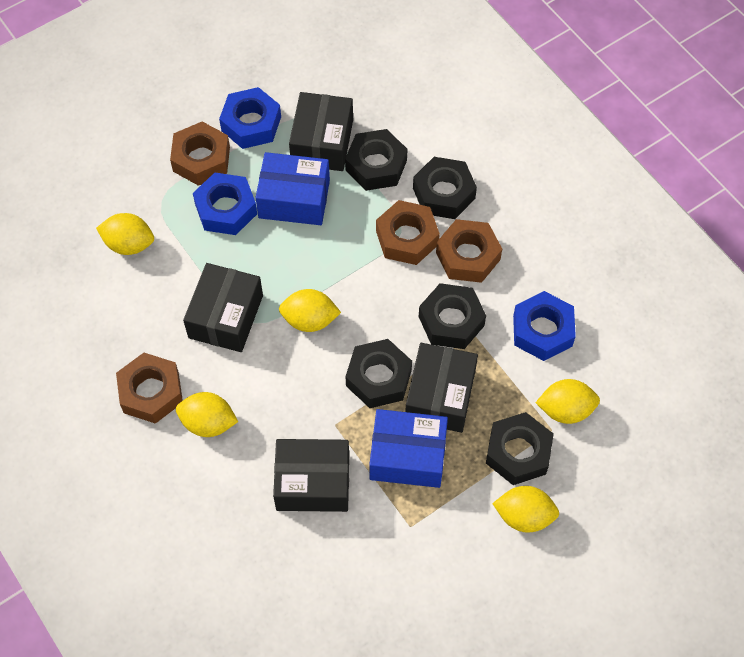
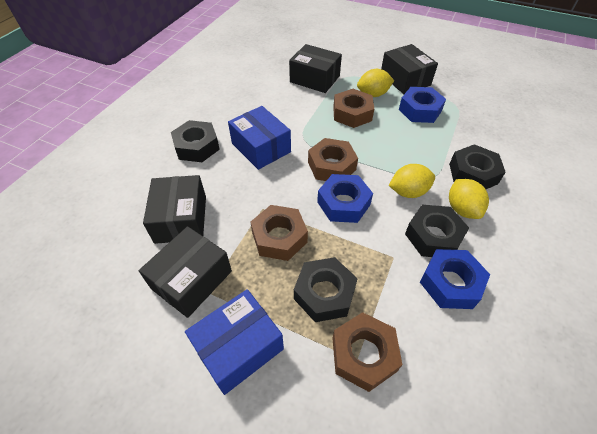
black nut: [345,129,407,191] [346,339,412,408] [413,157,477,219] [419,283,486,349] [486,412,554,485] = 5 -> [171,120,220,162] [294,257,358,322] [405,205,469,257] [449,144,506,189] = 4
yellow lemon: [96,213,154,255] [176,392,238,437] [279,289,341,332] [492,486,559,533] [536,379,600,424] = 5 -> [357,69,394,97] [389,164,435,198] [449,179,489,219] = 3

